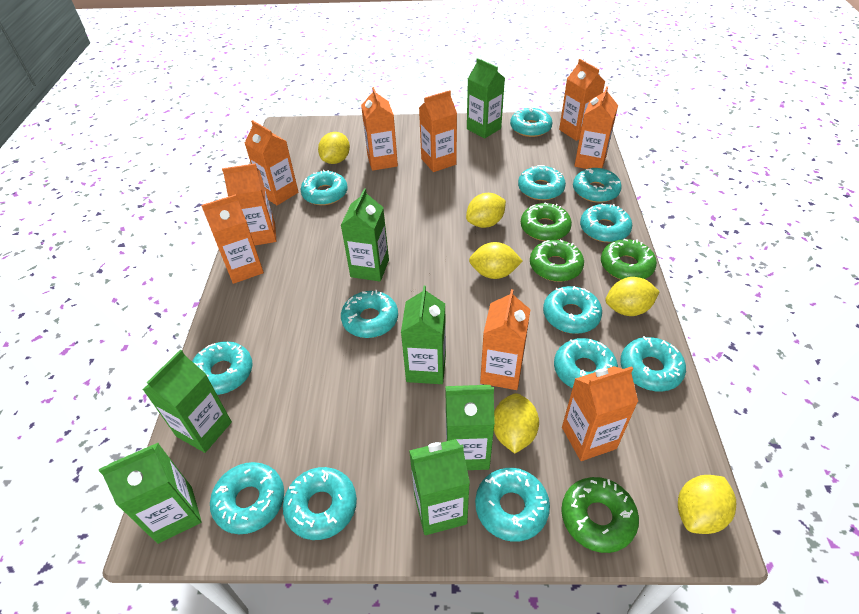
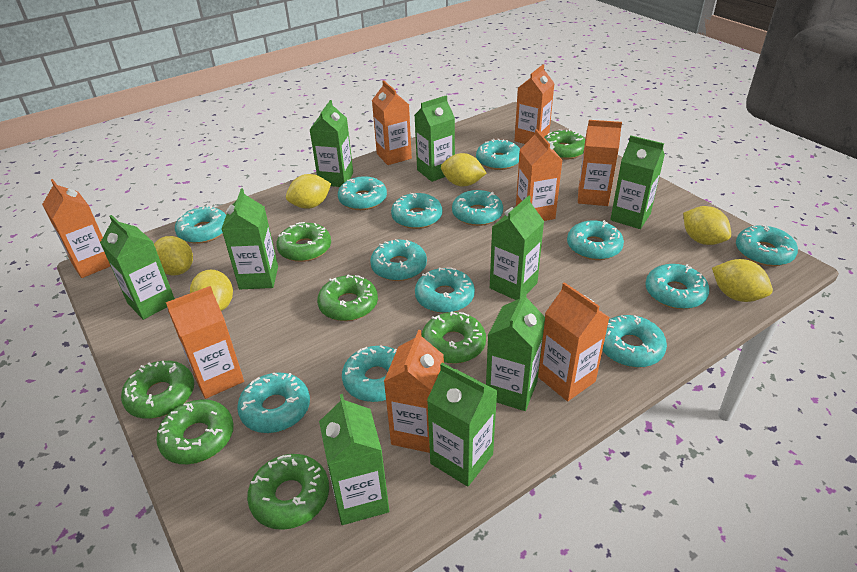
green carton: [99,443,202,544] [143,350,232,453] [341,188,389,281] [401,286,446,384] [409,439,470,535] [445,385,495,470] [467,58,505,138] = 7 -> [100,215,175,320] [222,189,278,289] [310,100,353,187] [319,394,389,525] [415,96,455,182] [427,363,497,487] [486,291,545,411] [490,196,544,300] [610,135,665,229] = 9
green donut: [521,203,572,241] [530,239,584,282] [561,477,639,553] [601,239,657,280] = 4 -> [121,361,194,419] [156,399,234,464] [247,454,329,530] [276,222,331,262] [317,274,378,321] [421,311,486,364] [544,129,585,160] = 7
orange carton: [201,194,264,284] [222,163,276,245] [245,120,299,205] [361,87,398,171] [419,90,457,172] [480,289,531,390] [559,59,605,141] [562,366,638,461] [574,86,618,169] = 9 -> [42,179,110,278] [166,286,244,399] [372,81,412,165] [384,330,444,453] [514,64,555,144] [516,129,562,221] [538,282,610,401] [578,120,622,206] = 8

